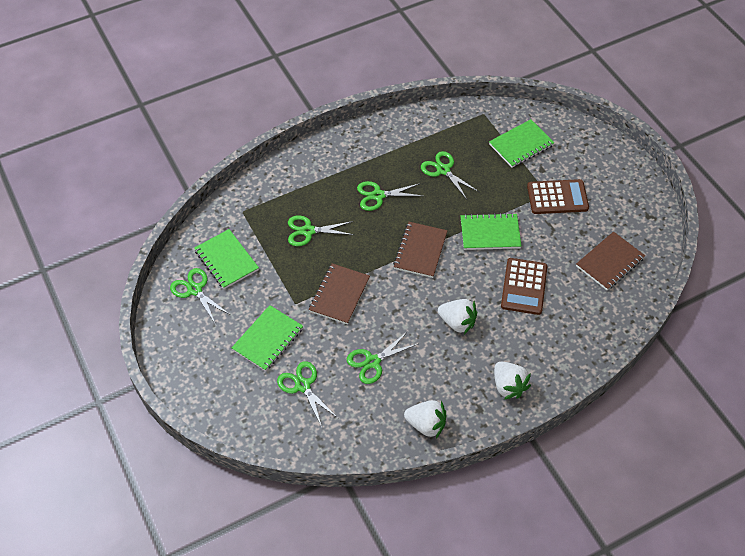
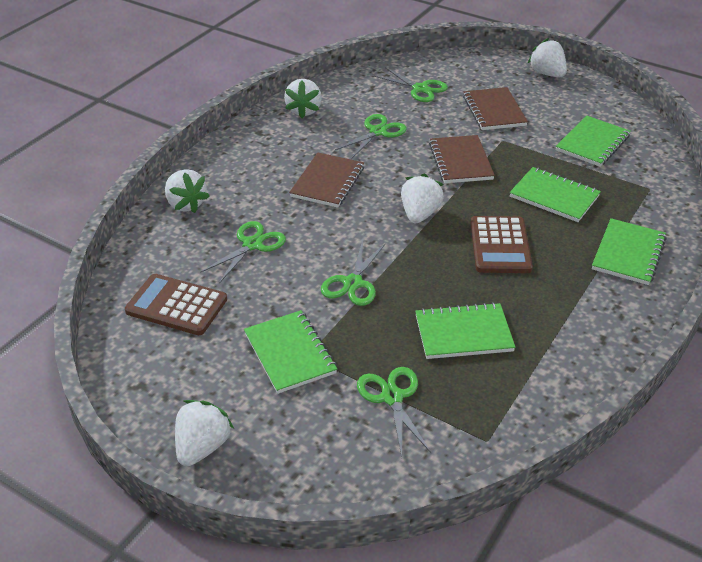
green notebook: [194,229,259,289] [232,305,303,371] [461,213,522,250] [489,119,555,168] = 4 -> [244,310,337,394] [415,302,516,359] [510,167,601,222] [556,115,631,167] [592,218,667,285] = 5
green scissors: [170,268,230,325] [277,361,338,427] [288,215,354,246] [347,331,418,384] [357,181,423,211] [421,151,479,199] = 6 -> [200,221,286,283] [321,240,386,306] [335,114,407,159] [357,367,431,457] [374,67,448,102] = 5
white strawberry: [404,400,446,438] [438,299,477,334] [494,362,531,399] = 3 -> [165,169,210,213] [175,400,234,466] [284,79,322,119] [401,174,444,223] [528,38,567,78] = 5

